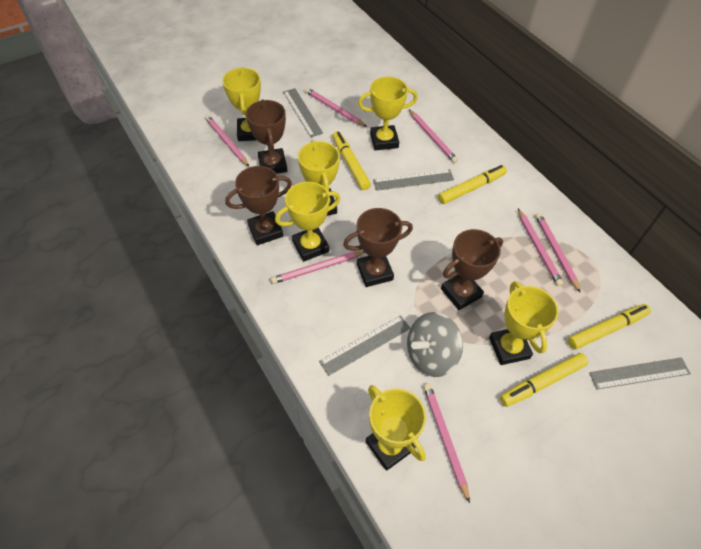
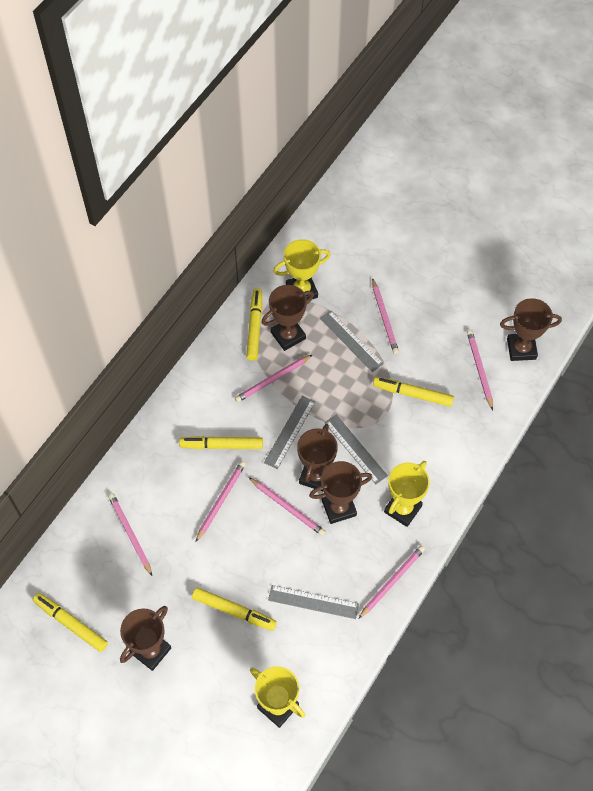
brown trophy: [225,166,292,245] [246,100,287,174] [343,208,413,287] [441,229,503,310] = 4 -> [120,606,171,671] [262,285,314,351] [297,424,338,491] [309,461,372,524] [500,298,562,361] = 5
grey spinning top: [407,312,463,377] = 1 -> none = 0
yellow marker: [332,131,371,190] [438,165,507,204] [500,353,588,407] [568,304,651,349] = 4 -> [33,593,108,652] [179,436,263,449] [192,587,277,631] [246,288,262,361] [373,377,454,407] = 5
yellow trophy: [222,67,261,141] [275,182,340,261] [298,140,340,216] [358,77,418,150] [366,385,426,471] [489,281,558,365] = 6 -> [250,666,305,728] [273,239,331,299] [384,461,430,527] = 3

